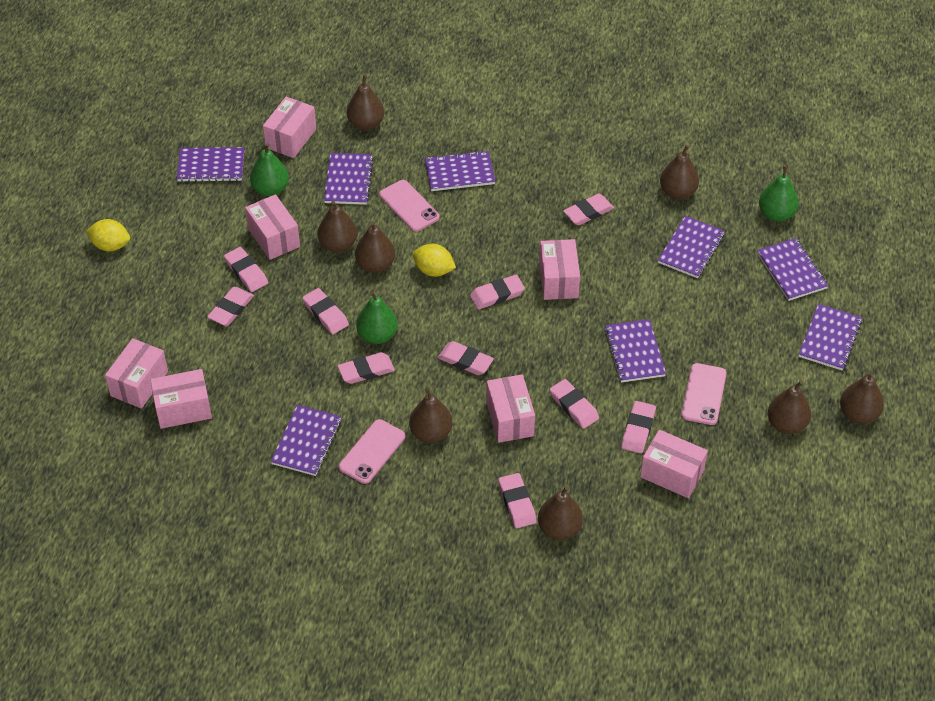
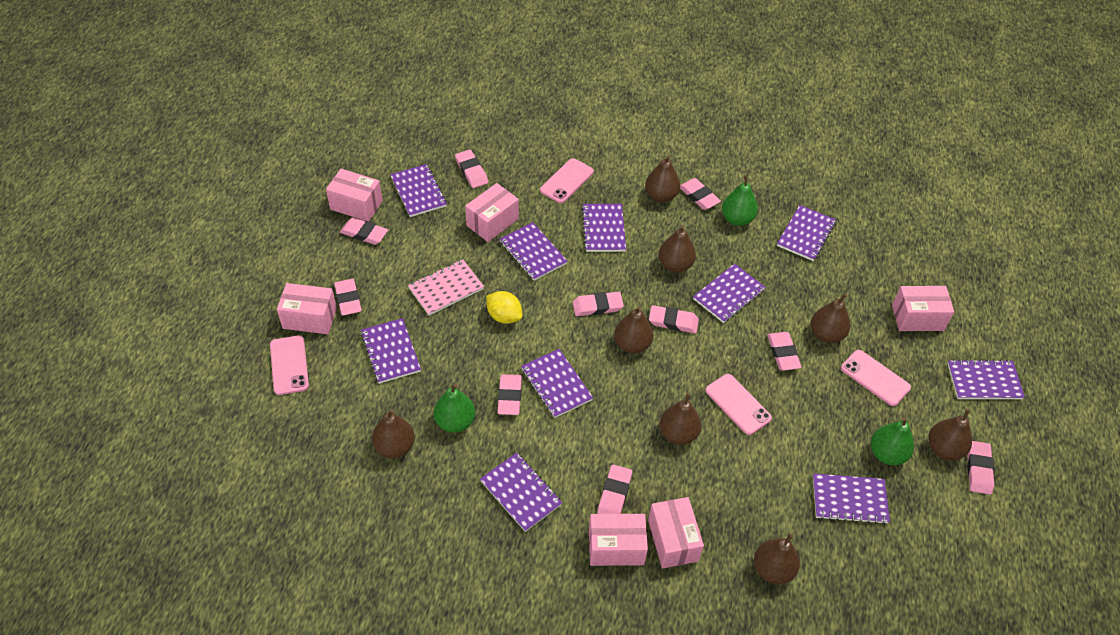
pink box: [105,338,168,409] [150,369,212,429] [245,194,300,260] [263,97,316,158] [486,374,535,443] [539,239,580,300] [640,430,708,498] = 7 -> [277,283,337,334] [326,169,383,221] [465,183,519,242] [589,514,648,566] [648,497,704,568] [892,286,954,331] = 6
pink notebook: none = 0 -> [408,260,484,315] = 1
pink phone: [339,419,405,484] [379,180,440,232] [681,363,727,425] = 3 -> [270,335,309,395] [540,158,594,203] [706,374,772,435] [841,350,911,406] = 4
purple notebook: [177,147,244,182] [271,405,341,476] [324,153,374,205] [425,150,495,191] [605,319,666,383] [658,216,725,278] [757,238,829,301] [799,304,862,370] = 8 -> [361,318,421,384] [390,164,447,217] [480,453,563,532] [500,222,568,281] [521,349,593,418] [582,204,626,252] [693,264,766,323] [777,205,836,261] [813,473,890,524] [947,359,1025,399] = 10
yellow lemon: [86,219,130,251] [413,244,456,277] = 2 -> [486,291,522,324] = 1

